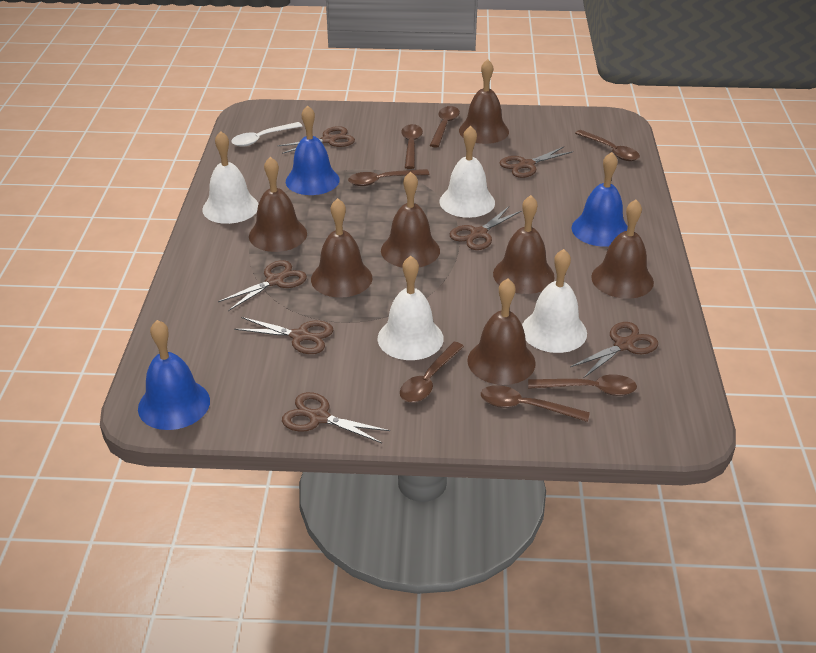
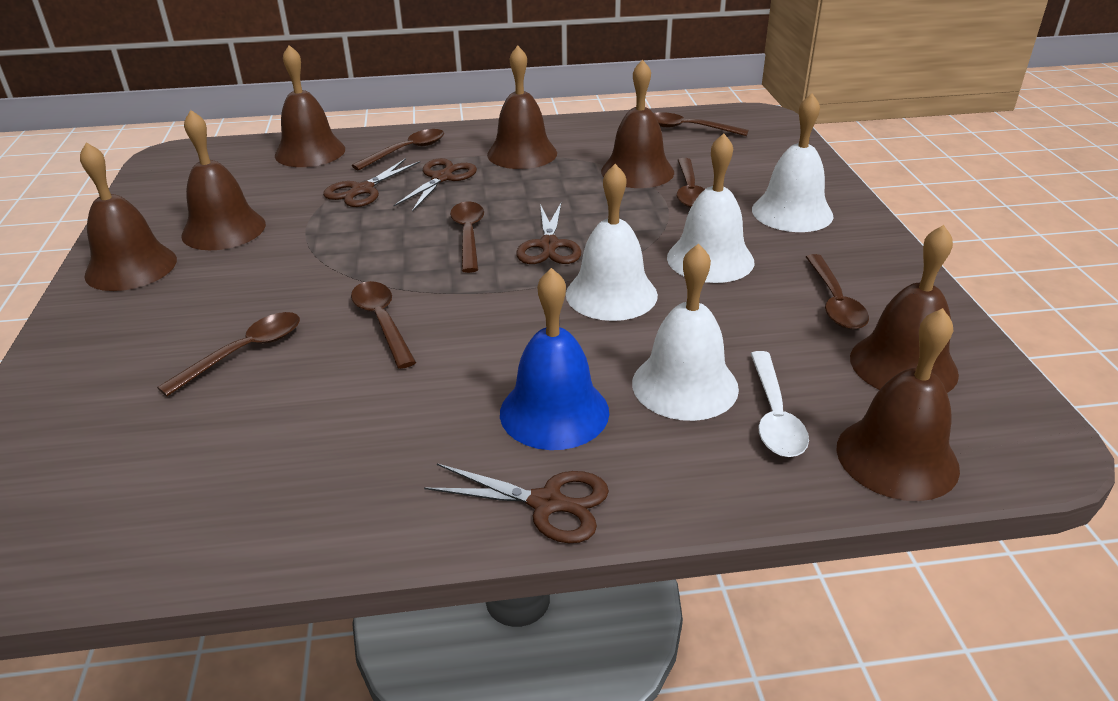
blue bell: [138,320,210,430] [286,105,340,195] [571,152,628,247] = 3 -> [500,268,609,450] = 1
brown scissors: [218,260,307,311] [234,317,334,354] [278,126,355,154] [282,392,390,443] [450,206,521,250] [500,147,573,178] [570,322,658,378] = 7 -> [323,158,420,207] [394,158,477,212] [424,464,609,543] [516,203,581,264] = 4

